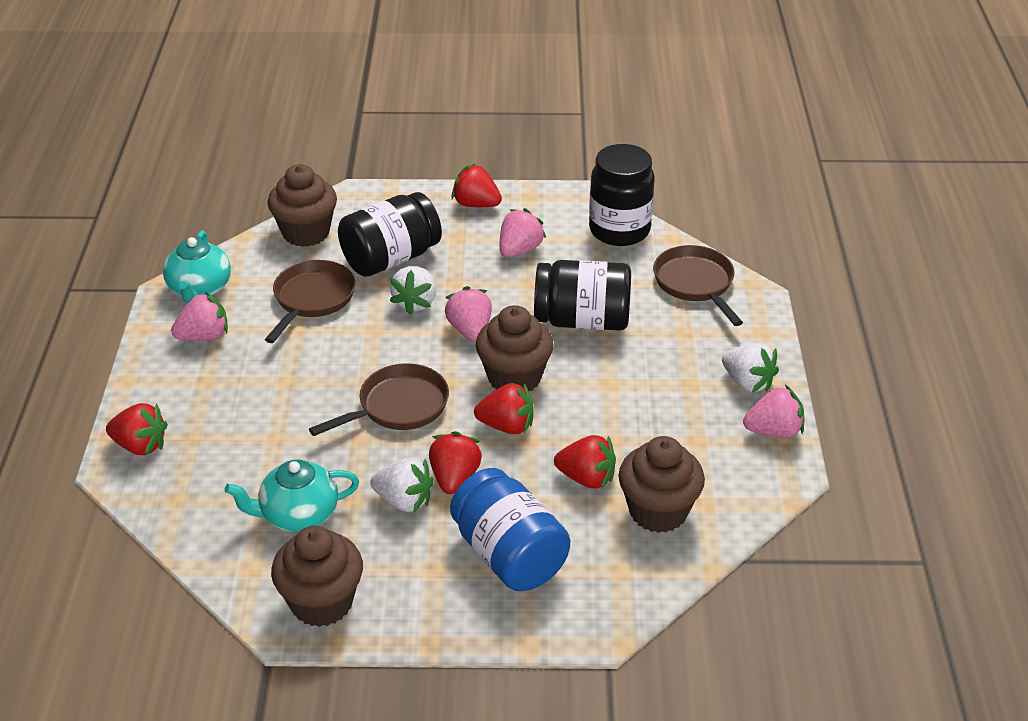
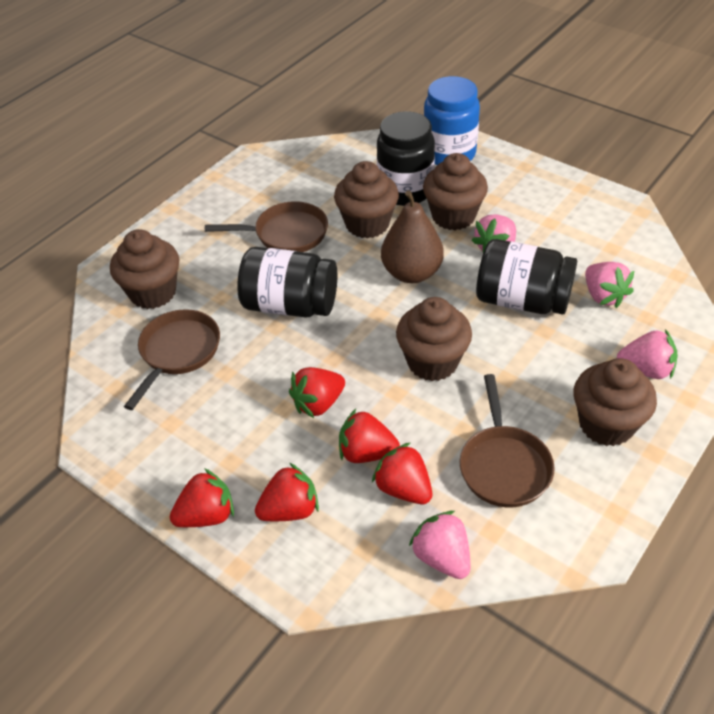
brown cupcake: [267,164,337,247] [271,526,363,627] [476,305,554,391] [618,436,705,533] = 4 -> [110,229,180,309] [334,161,399,239] [396,297,472,381] [423,153,488,230] [574,358,657,446] = 5
brown pear: none = 0 -> [381,190,444,283] = 1
turquoise teapot: [163,230,231,303] [225,460,359,532] = 2 -> none = 0
white strawberry: [370,458,434,513] [390,266,436,315] [722,343,779,392] = 3 -> none = 0

